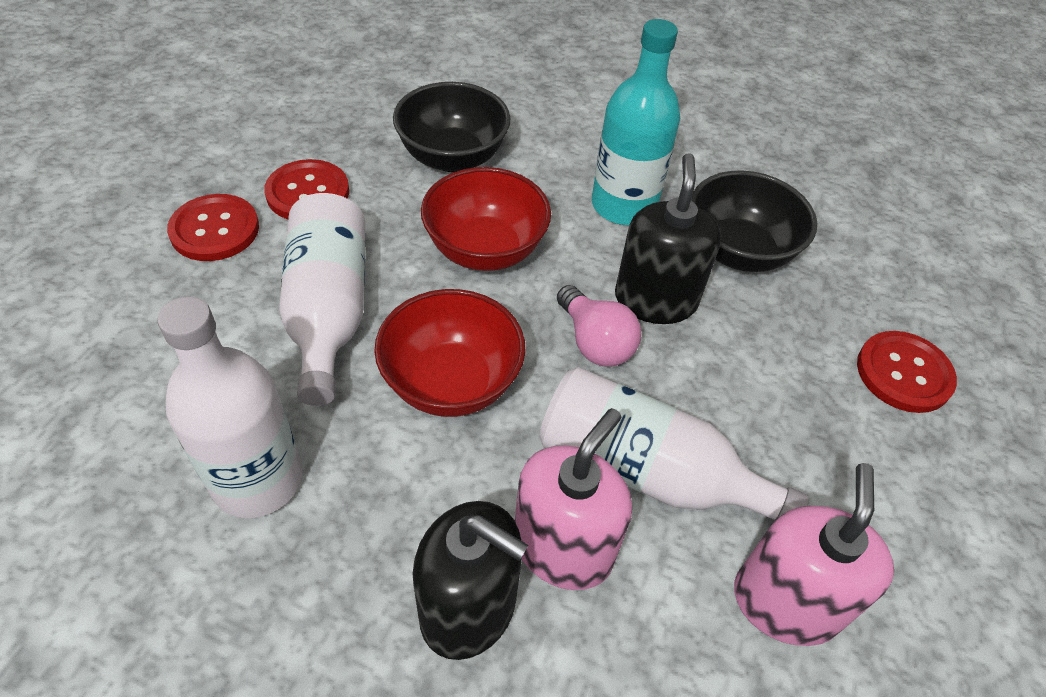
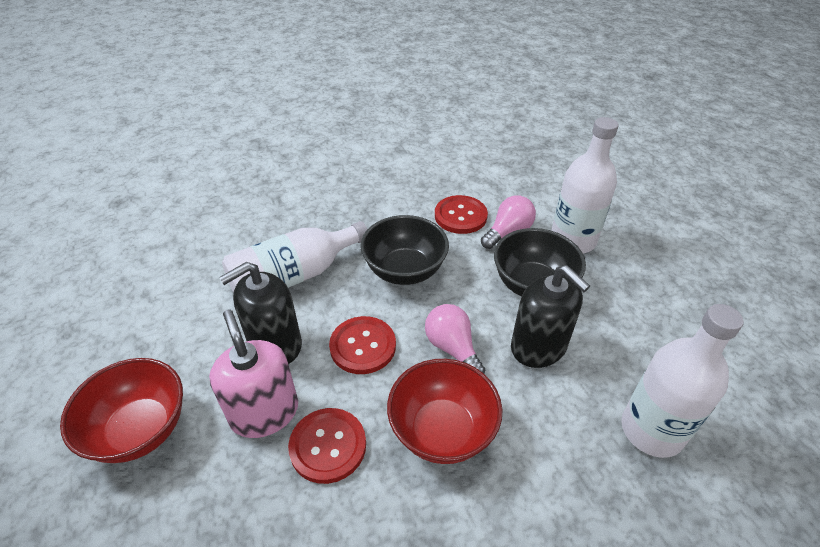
pink light bulb: [557,285,641,367] = 1 -> [425,304,485,374] [481,195,536,249] = 2
pink soap dispenser: [515,408,632,590] [734,463,894,646] = 2 -> [209,309,298,438] = 1
turquoise bottle: [592,19,680,225] = 1 -> none = 0

